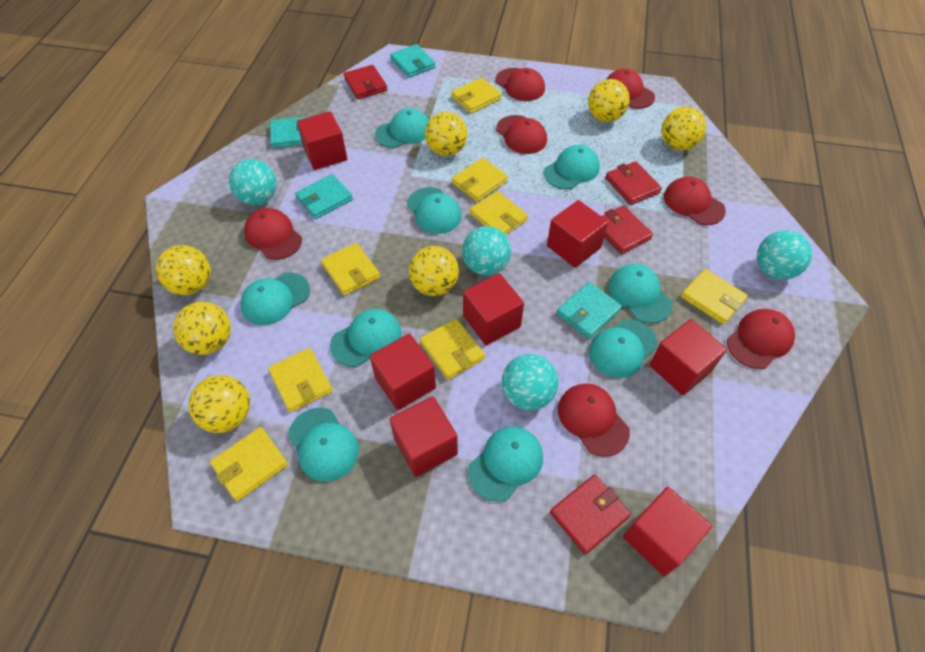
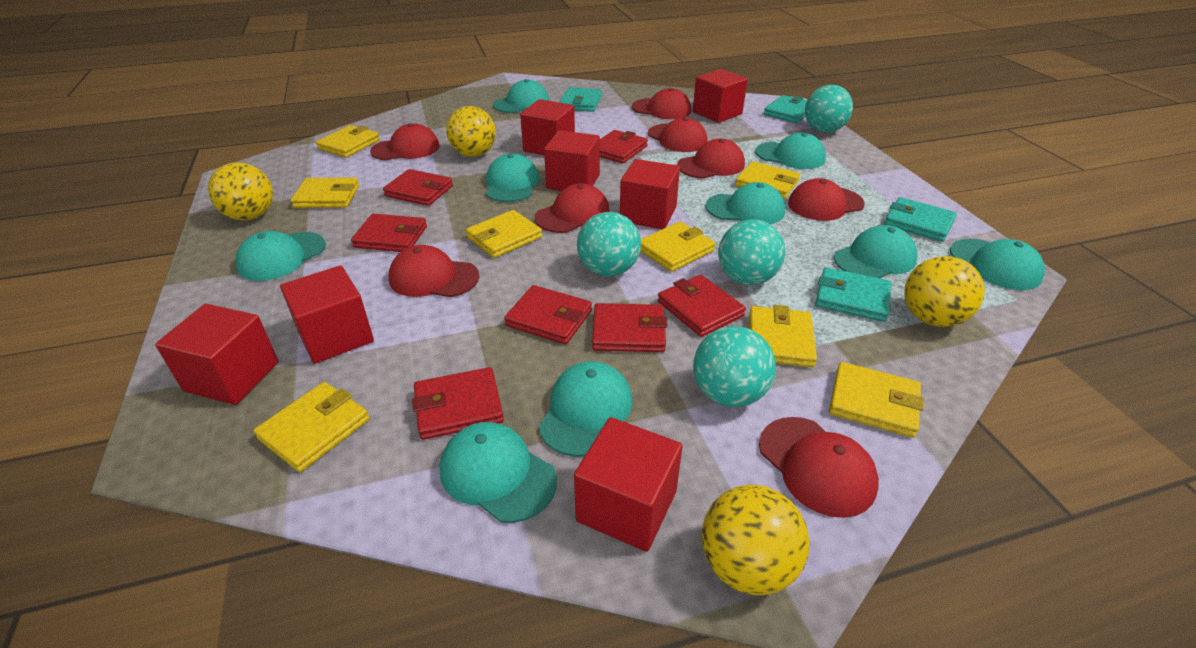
red cap: [244,208,302,260] [495,68,545,101] [496,115,547,154] [558,383,630,457] [607,69,655,109] [664,176,726,225] [727,309,795,369] = 7 -> [370,123,440,160] [389,245,479,297] [535,183,609,233] [632,88,691,119] [648,117,708,152] [677,139,745,179] [759,417,879,518] [788,178,865,221] = 8
red wallet: [344,65,387,99] [550,474,631,554] [602,205,653,254] [605,161,662,205] = 4 -> [351,214,427,252] [383,169,453,206] [412,367,504,440] [504,285,592,344] [592,303,668,352] [600,130,648,163] [658,275,746,337] = 7
yellow ball: [156,245,211,295] [173,302,231,355] [188,375,250,433] [409,246,459,296] [425,112,467,156] [588,79,630,122] [662,107,706,151] = 7 -> [208,162,273,220] [446,106,496,157] [702,485,810,595] [904,256,985,327] = 4

